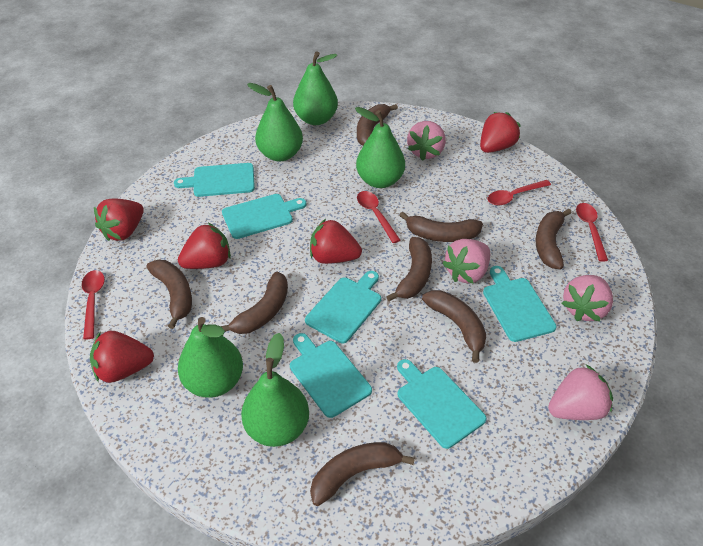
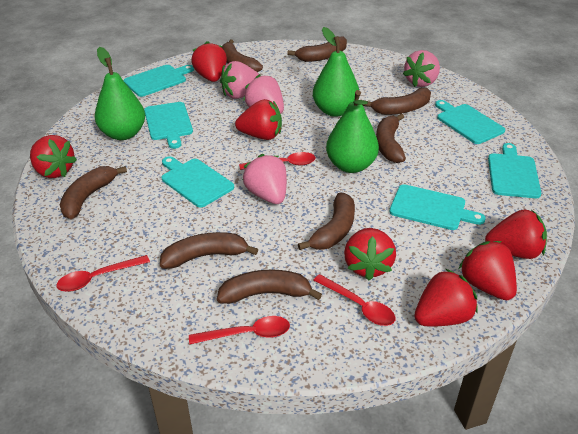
green pear: [178,317,243,398] [241,333,309,447] [247,83,303,161] [293,51,338,125] [355,107,405,188] = 5 -> [95,47,145,140] [313,27,359,117] [326,90,379,173] = 3
red strawberry: [90,331,154,383] [94,199,144,241] [178,223,231,269] [310,219,362,264] [480,112,521,153] = 5 -> [30,135,77,178] [191,41,227,82] [235,99,282,140] [344,228,396,281] [414,269,478,327] [459,241,517,300] [485,209,547,259] = 7

